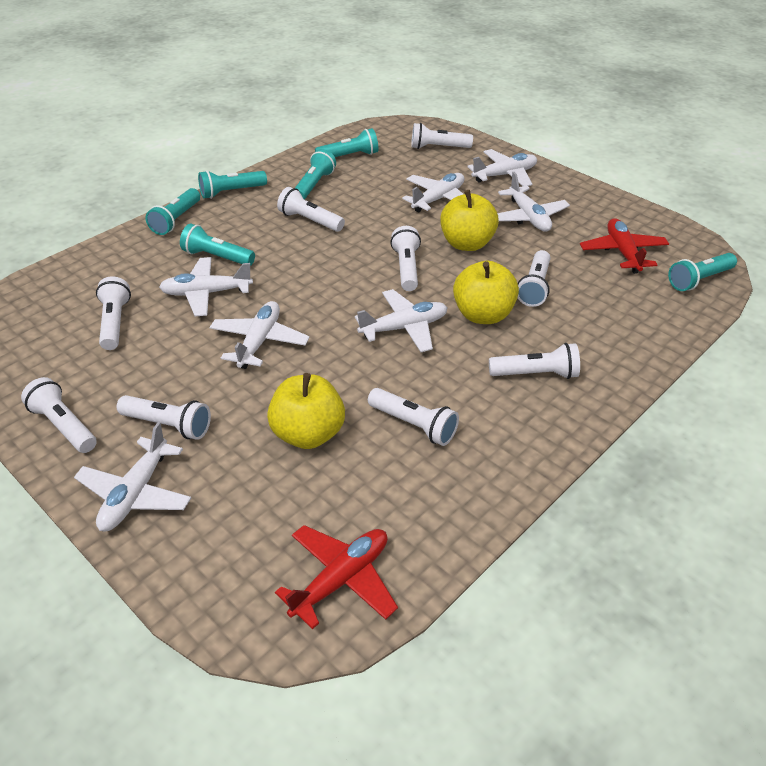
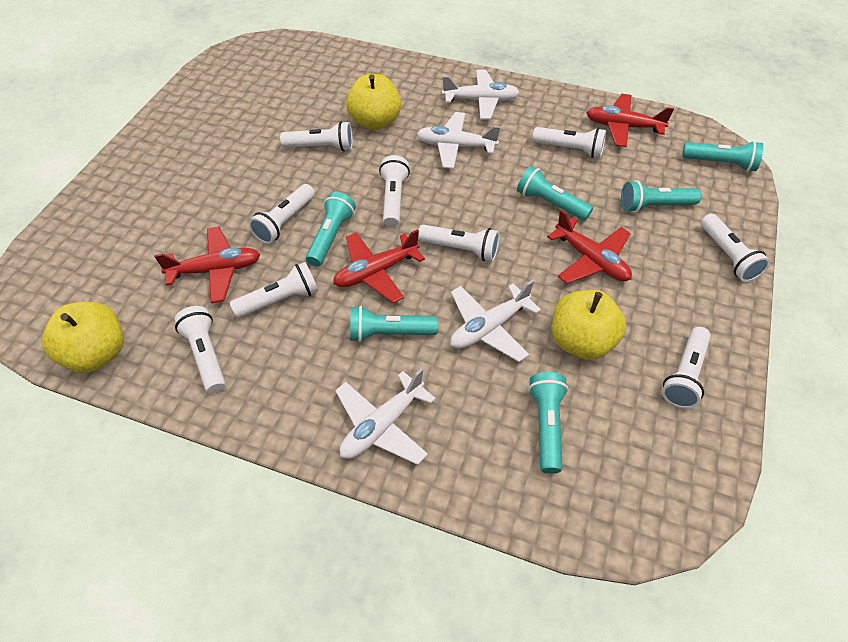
red plane: [275,525,398,629] [580,218,669,274] = 2 -> [154,227,260,303] [333,229,425,303] [547,210,632,284] [587,94,674,147] = 4
white plane: [74,422,191,531] [159,257,253,316] [209,301,310,369] [355,289,447,352] [402,173,465,213] [467,149,537,186] [497,172,570,232] = 7 -> [335,368,436,465] [417,112,500,169] [442,69,520,119] [450,280,541,362] = 4

